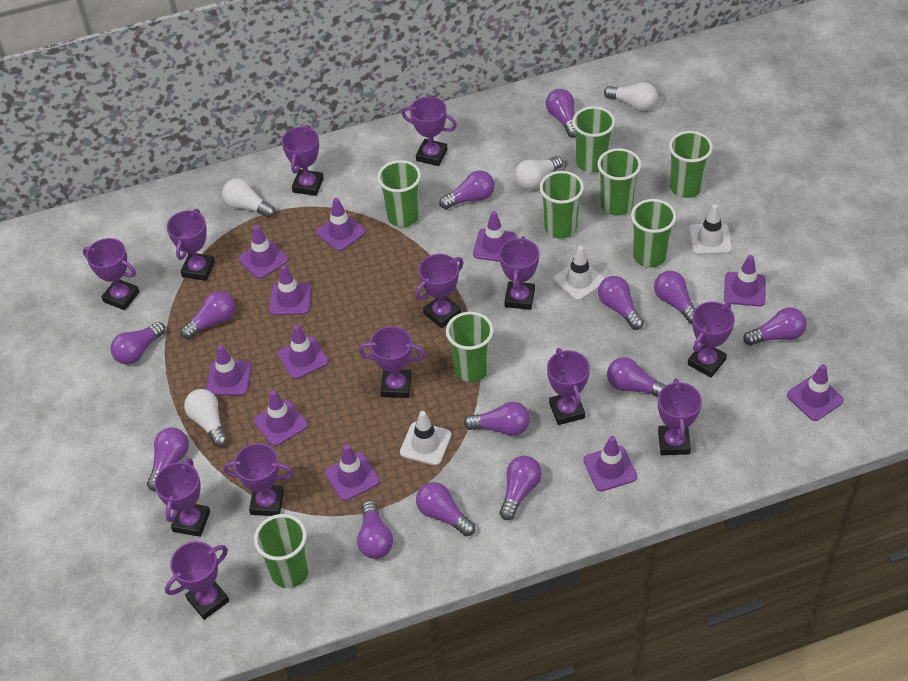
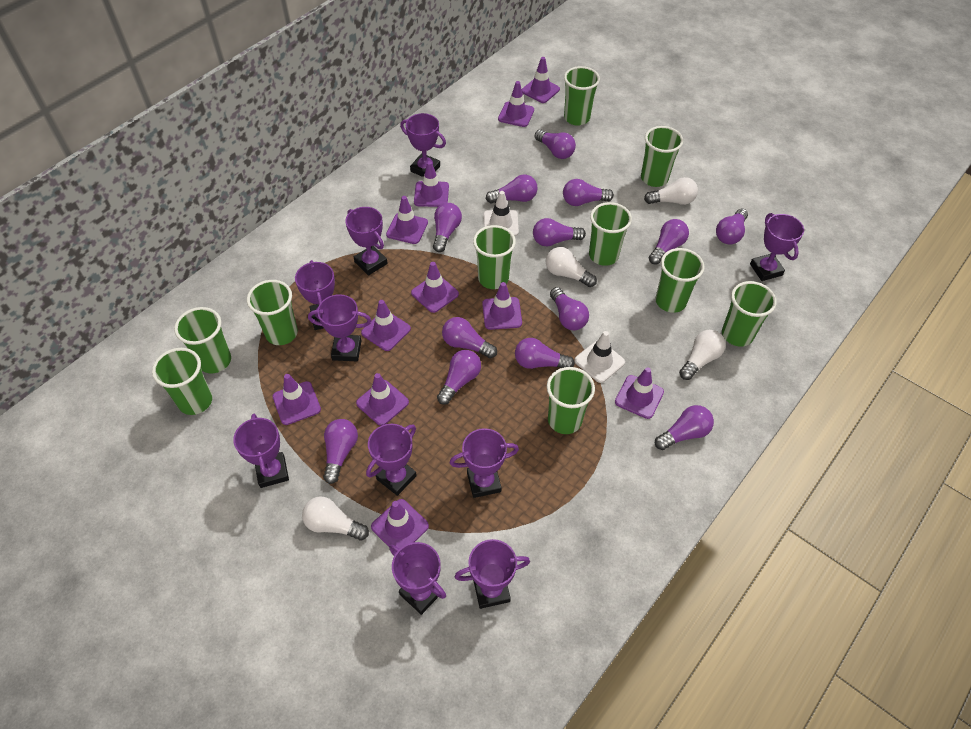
green cup: [254,514,309,588] [377,160,421,227] [446,312,494,382] [539,171,584,239] [572,106,615,173] [597,148,642,216] [631,199,676,268] [669,131,713,198] = 8 -> [152,348,212,415] [174,307,231,373] [247,280,298,345] [473,225,516,289] [547,367,595,434] [564,66,600,126] [589,202,632,266] [641,126,683,187] [655,248,705,313] [722,281,777,347] = 10
purple trophy: [83,238,140,310] [154,458,210,537] [165,541,229,620] [167,209,215,281] [223,443,294,516] [282,126,324,196] [359,326,426,398] [402,97,457,166] [415,254,464,328] [499,236,539,310] [547,348,590,425] [658,378,702,455] [688,302,735,378] = 13 -> [233,414,289,488] [295,260,335,330] [308,294,371,361] [345,207,388,275] [366,424,417,496] [389,542,446,615] [400,113,446,177] [449,428,519,498] [455,539,530,609] [750,213,804,281] = 10
white traffic cone: [400,411,451,466] [553,246,605,301] [689,204,732,255] = 3 -> [484,191,519,236] [574,331,625,383] = 2

